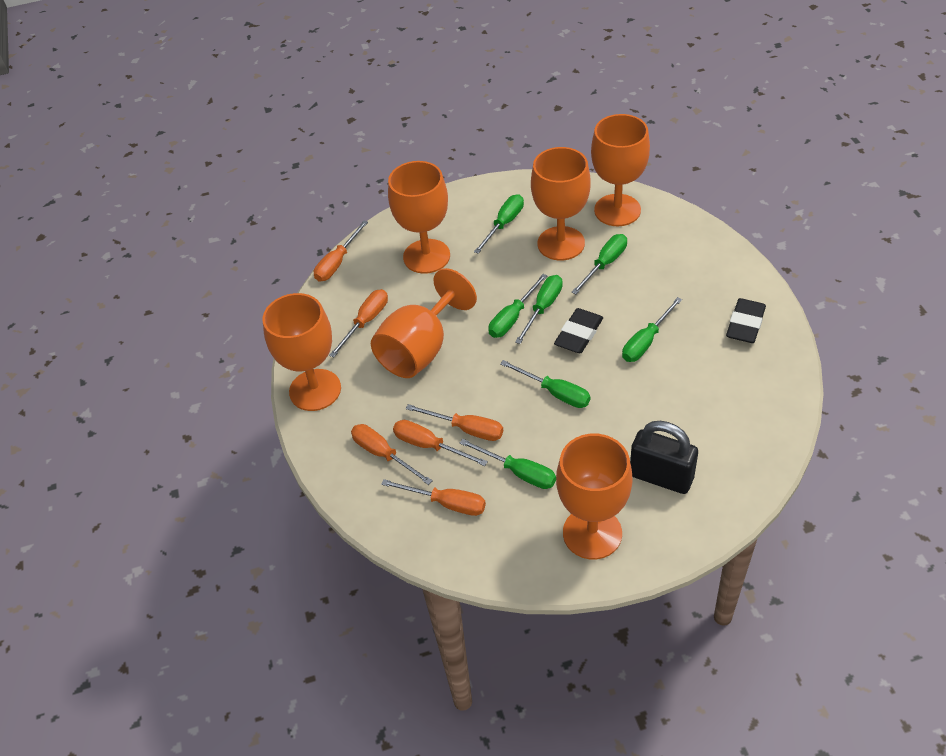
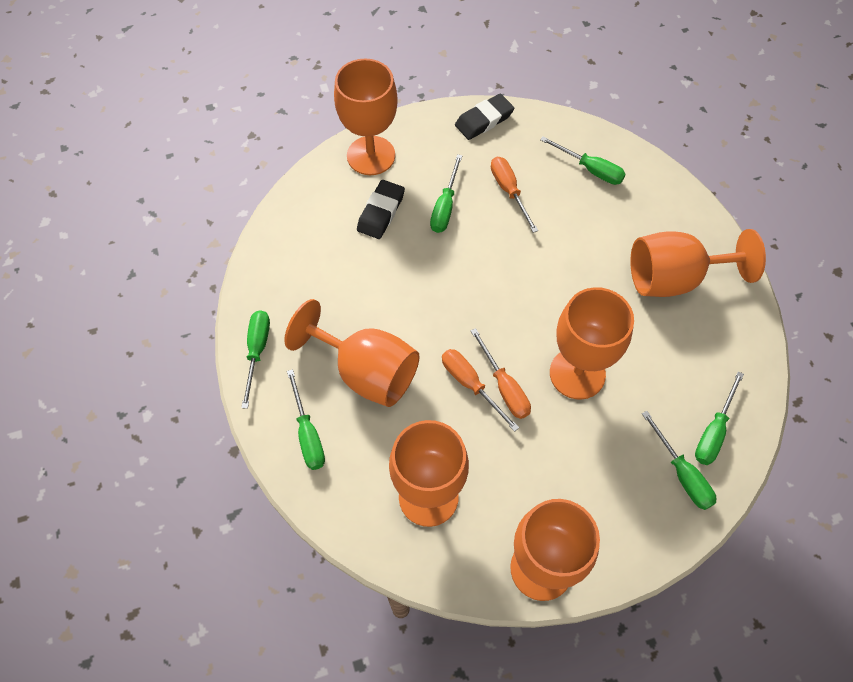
black padlock: [630,421,698,494] = 1 -> none = 0
green screwdriver: [460,439,556,489] [474,194,524,254] [489,274,547,338] [500,360,590,408] [515,275,563,344] [572,234,627,294] [622,297,682,362] = 7 -> [241,310,270,409] [287,369,325,470] [430,154,462,233] [540,136,626,185] [642,411,716,510] [695,371,744,465] = 6
orange screwdriver: [314,221,368,282] [329,289,388,358] [351,424,433,485] [381,479,486,516] [393,420,488,466] [406,404,503,441] = 6 -> [442,349,519,432] [470,328,531,419] [491,157,538,233] = 3

